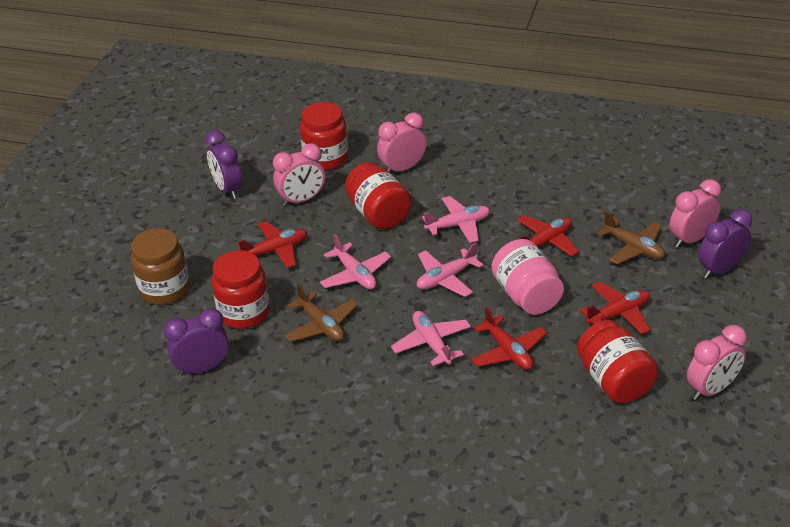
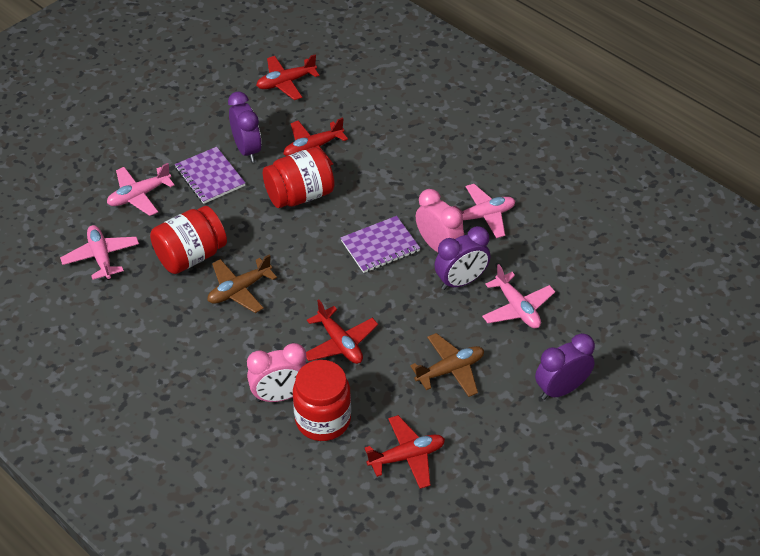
brown jar: [131,228,190,305] = 1 -> none = 0
pink clock: [273,144,325,206] [377,113,427,173] [669,179,721,248] [687,325,747,400] = 4 -> [247,343,307,402] [416,189,464,252] = 2
pink jar: [491,239,564,315] = 1 -> none = 0
purple notebook: none = 0 -> [175,147,245,204] [341,216,420,273] = 2
red jar: [212,250,270,329] [300,102,348,170] [345,162,412,229] [577,320,659,403] = 4 -> [150,206,227,274] [263,147,335,208] [293,360,351,441] = 3

